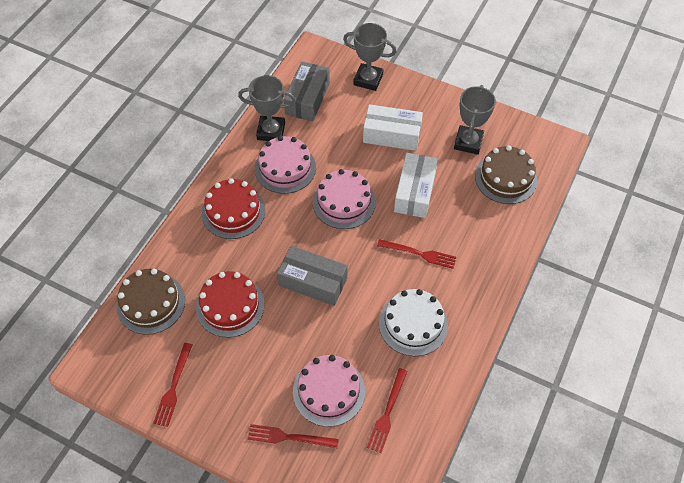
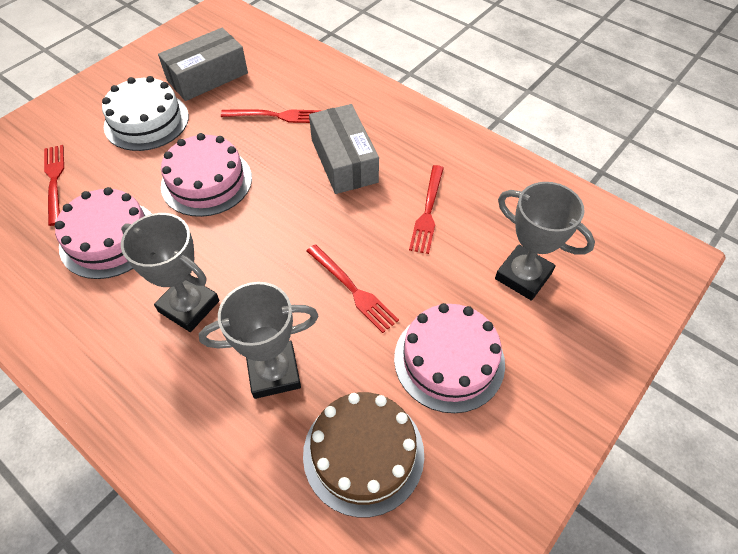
brown cake: [116,269,185,335] [475,146,537,204] = 2 -> [303,392,424,517] = 1
red cake: [196,271,265,337] [202,178,265,239] = 2 -> none = 0
white box: [363,104,423,151] [394,153,438,218] = 2 -> none = 0

